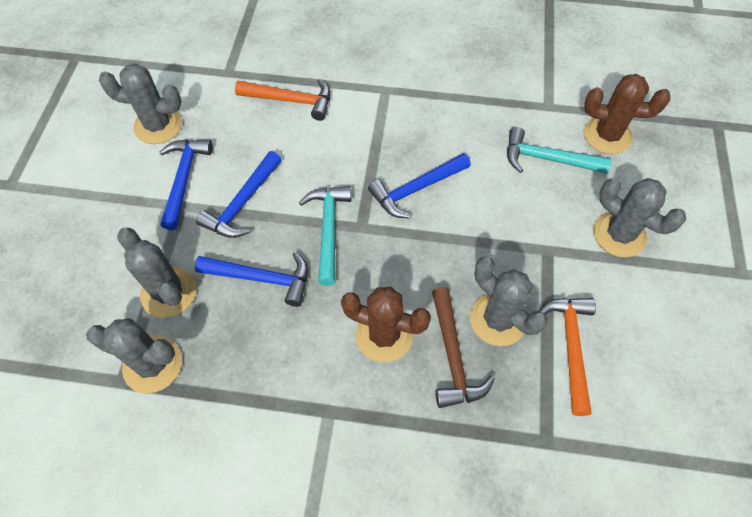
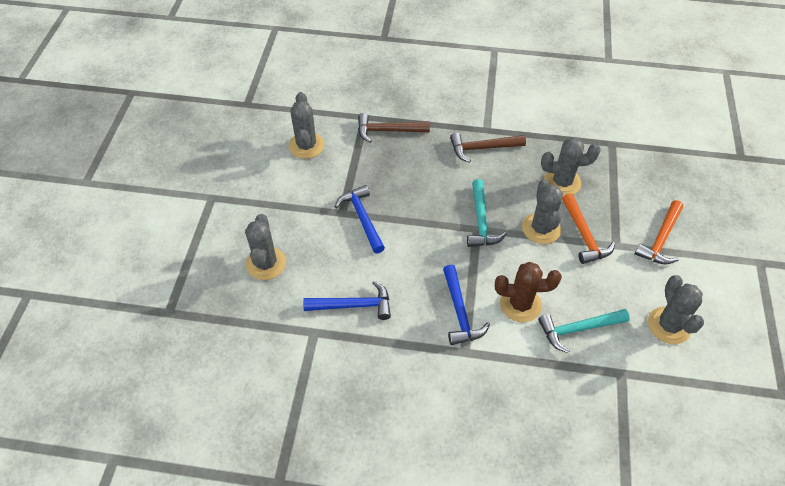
blue hammer: [160,139,213,230] [195,252,308,307] [196,151,282,238] [368,153,471,219] = 4 -> [303,281,391,320] [335,185,385,254] [443,264,490,345] = 3
brown cactus: [341,286,431,362] [584,74,670,154] = 2 -> [495,262,562,322] = 1
brown hammer: [432,287,495,408] = 1 -> [358,113,430,143] [450,133,526,163] = 2

